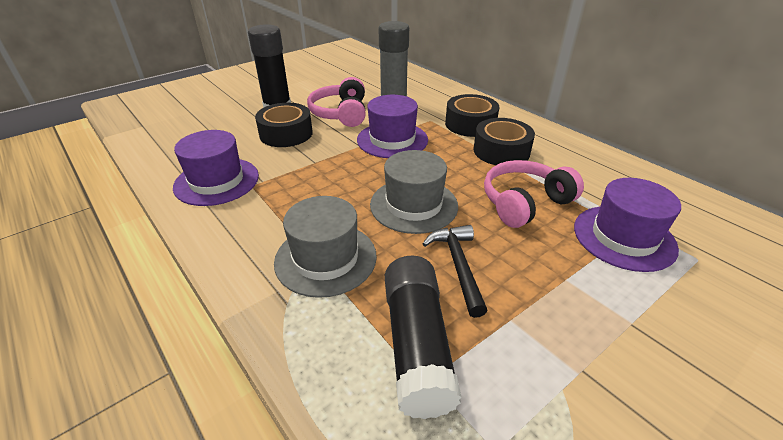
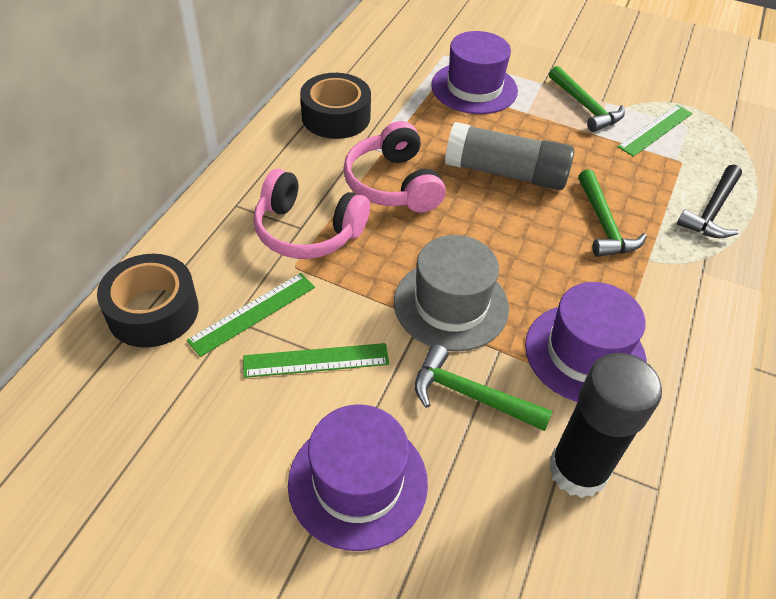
black glue stick: [248,24,291,108] [385,256,461,419] = 2 -> [549,353,662,498] = 1
black tape: [255,103,313,147] [445,94,499,137] [473,118,535,165] = 3 -> [97,254,199,348] [300,73,371,139] = 2
green hammer: none = 0 -> [415,344,553,431] [549,66,625,132] [578,169,647,257] = 3
green ruler: none = 0 -> [187,273,315,357] [243,343,389,378] [618,105,693,157] = 3
grey hat: [274,196,377,298] [370,150,458,234] = 2 -> [394,235,509,351] = 1

